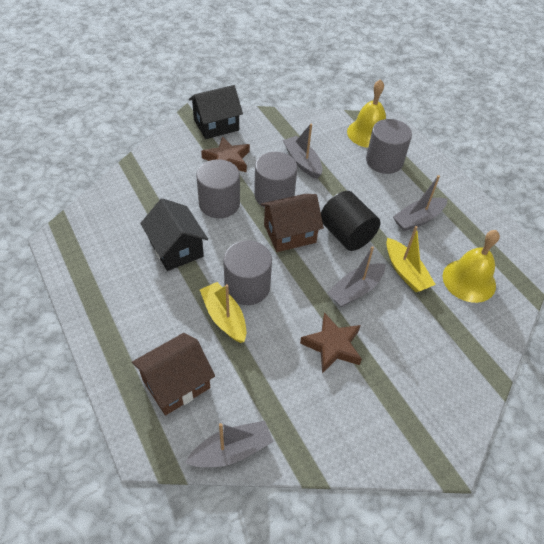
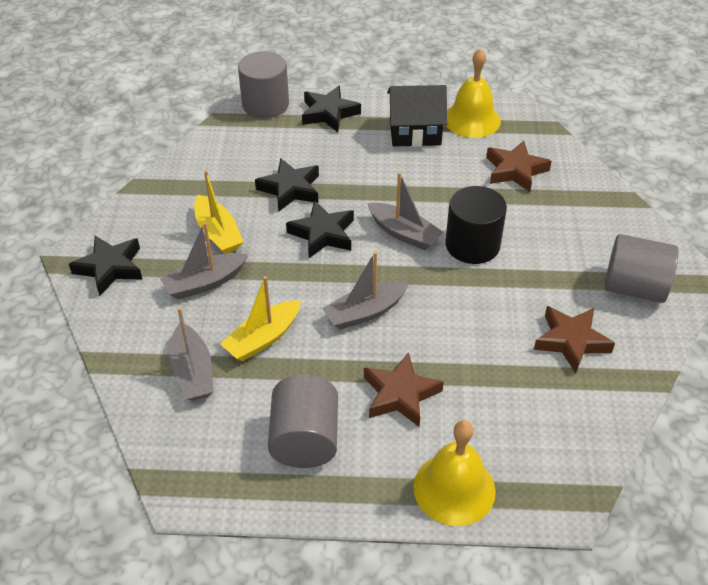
black house: [140,198,208,271] [189,85,243,139] = 2 -> [387,85,447,147] = 1
black star: none = 0 -> [69,236,142,296] [255,158,319,212] [286,200,354,258] [302,86,361,132] = 4
brown house: [132,333,215,416] [261,194,324,252] = 2 -> none = 0
brown star: [201,136,250,172] [300,313,362,373] = 2 -> [364,352,444,427] [486,141,552,192] [534,306,615,373] = 3
grey cylinder: [196,159,240,218] [223,240,272,305] [254,152,297,208] [366,119,412,174] = 4 -> [238,51,289,118] [268,375,338,468] [605,234,679,303] = 3

